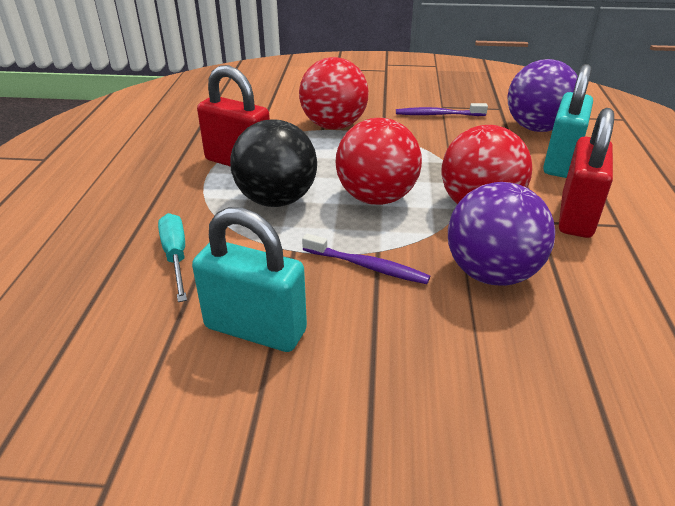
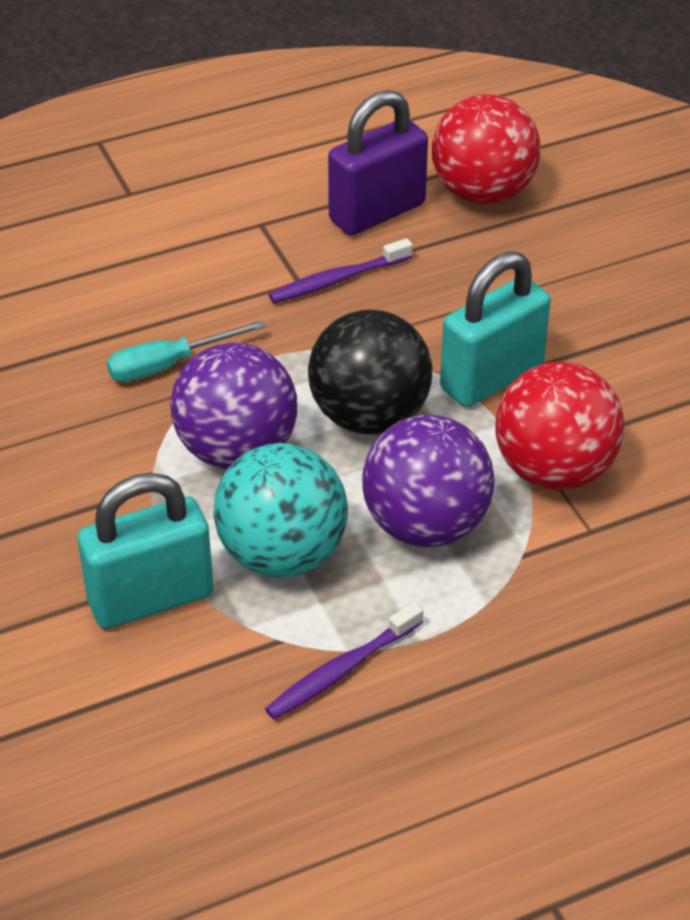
purple padlock: none = 0 -> [328,90,428,236] = 1
red ball: [299,57,368,130] [335,118,422,205] [442,125,532,204] = 3 -> [432,94,541,205] [495,362,624,490] = 2
red padlock: [197,65,270,167] [559,108,614,238] = 2 -> none = 0
turquoise ball: none = 0 -> [213,443,348,578] = 1

